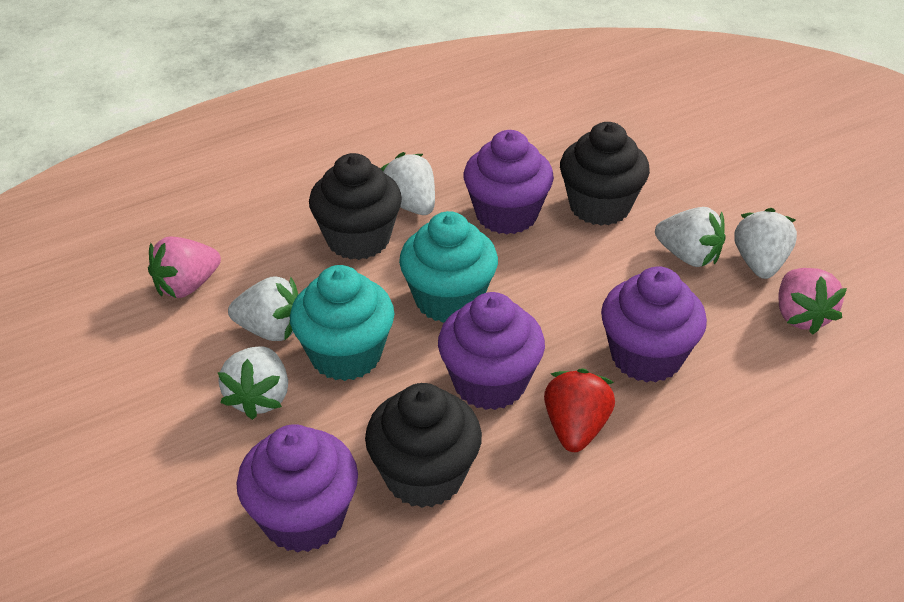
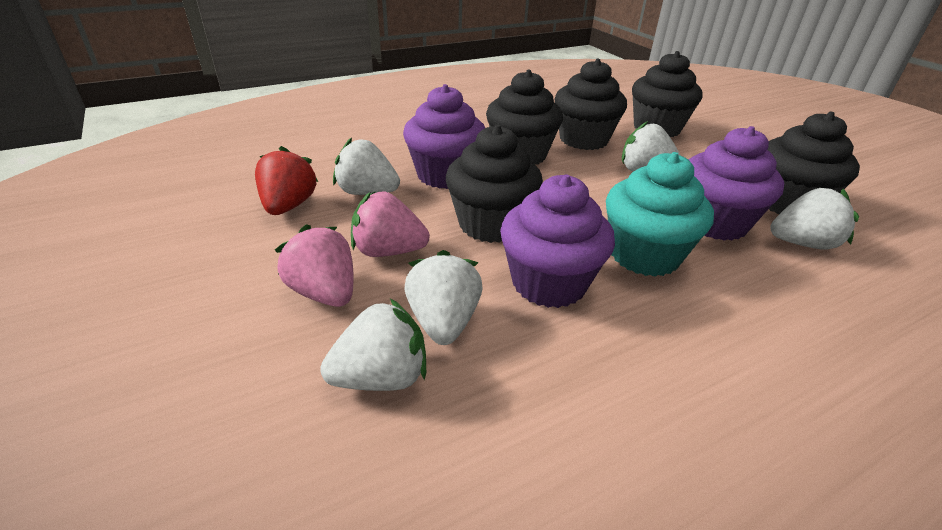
black cupcake: [309,153,402,260] [365,383,482,508] [560,122,650,226] = 3 -> [446,124,543,243] [486,70,563,165] [554,59,627,150] [632,51,703,137] [767,112,860,214] = 5
purple cupcake: [236,424,358,553] [438,292,545,410] [463,130,554,234] [601,266,707,382] = 4 -> [403,84,485,189] [500,174,615,308] [689,126,784,241] = 3
turquoise cupcake: [290,265,394,381] [399,211,498,323] = 2 -> [606,152,714,277] = 1

